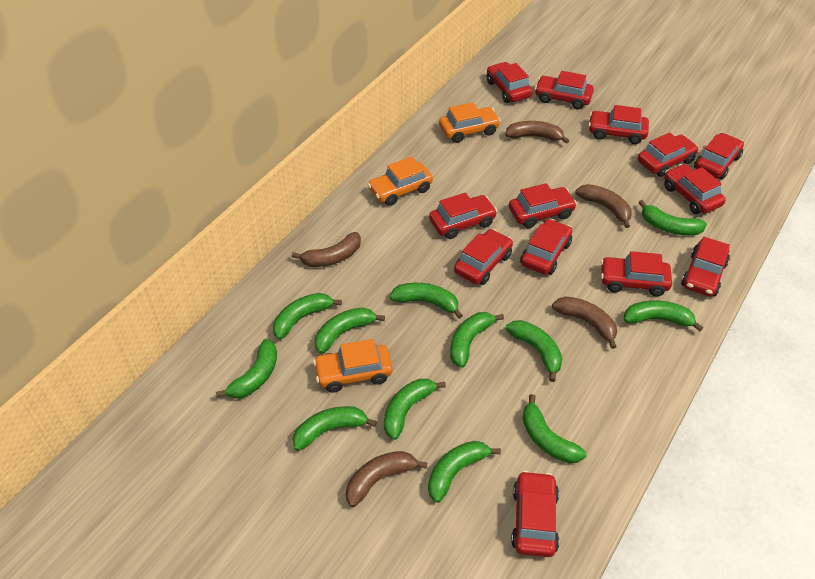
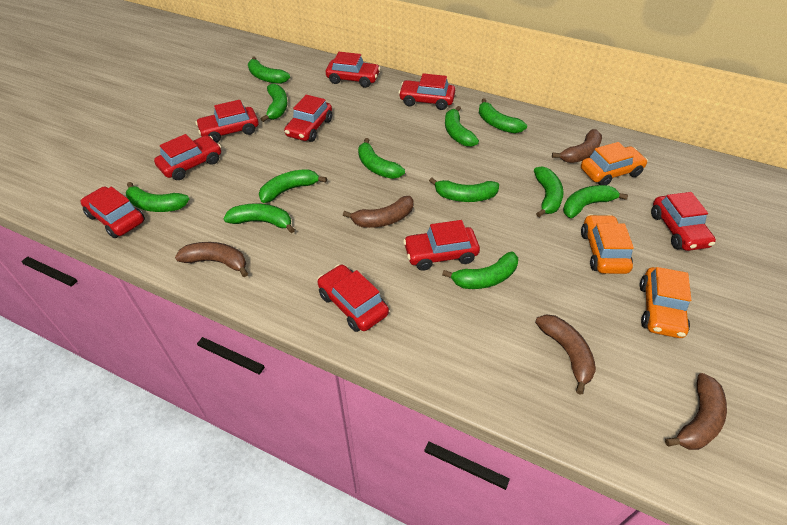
red car: [429,193,497,239] [454,229,513,285] [487,62,533,103] [509,183,577,228] [511,471,559,557] [520,219,572,275] [535,71,594,109] [588,105,649,144] [601,251,672,297] [638,132,699,177] [664,164,726,214] [681,237,730,297] [694,133,744,180] = 13 -> [80,186,145,238] [154,134,221,180] [196,100,259,143] [284,95,332,142] [317,264,389,332] [326,52,380,88] [399,73,455,110] [403,220,480,271] [651,192,716,251] = 9

